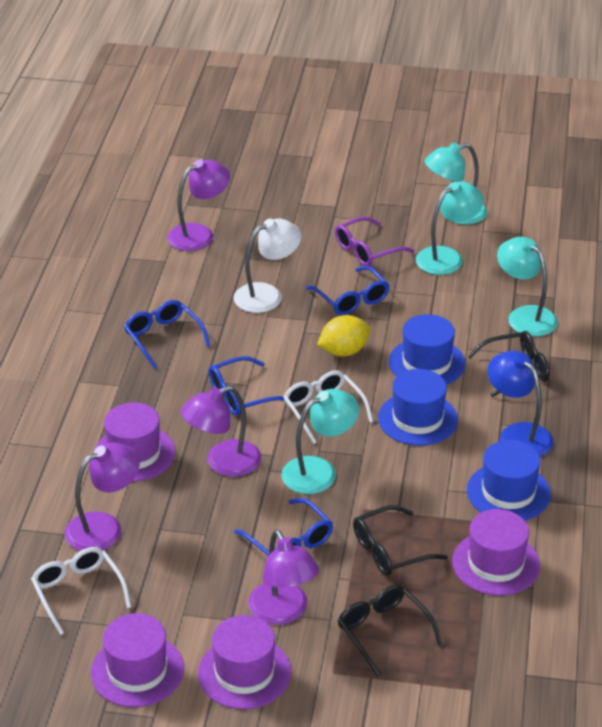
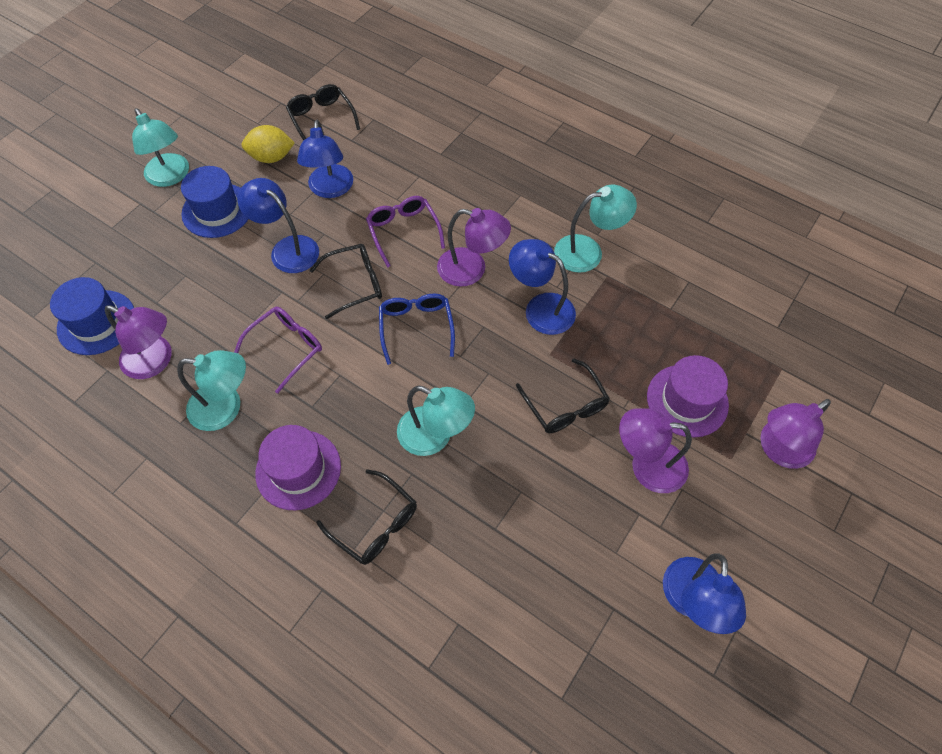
black glasses: [338,584,443,677] [353,505,448,576] [468,331,550,397] = 3 -> [286,84,360,140] [309,244,382,319] [317,469,417,565] [516,358,610,433] = 4
blue glasses: [124,300,211,369] [208,356,284,416] [234,498,333,556] [306,266,390,315] = 4 -> [379,294,455,365] = 1
blue hat: [378,369,458,446] [389,314,466,385] [467,440,551,520] = 3 -> [50,277,134,355] [181,166,248,238] = 2
blue lamp: [487,351,554,457] = 1 -> [238,178,319,273] [297,120,353,198] [509,239,576,335] [663,553,746,634] = 4
purple glasses: [335,217,414,266] = 1 -> [234,307,322,393] [366,196,445,268] = 2
purple hat: [91,613,184,707] [94,403,175,482] [198,615,291,709] [452,509,540,596] = 4 -> [255,425,341,510] [647,355,729,437] = 2
white glasses: [31,547,132,635] [284,370,373,444] = 2 -> none = 0
white lamp: [233,218,301,313] = 1 -> none = 0

